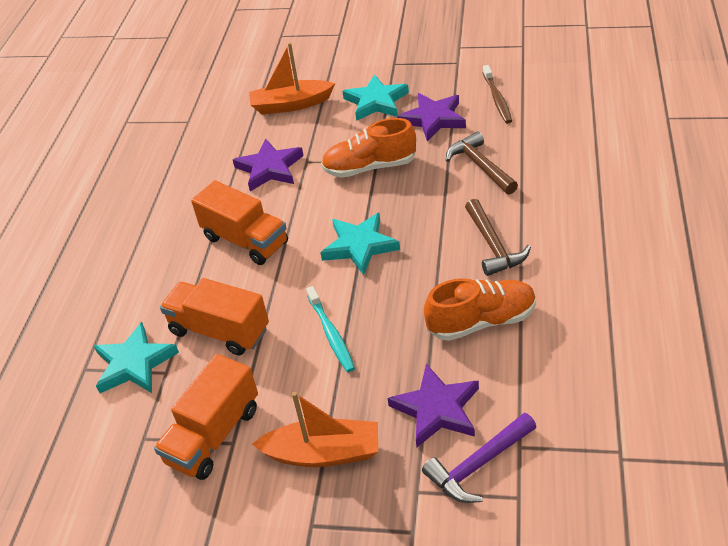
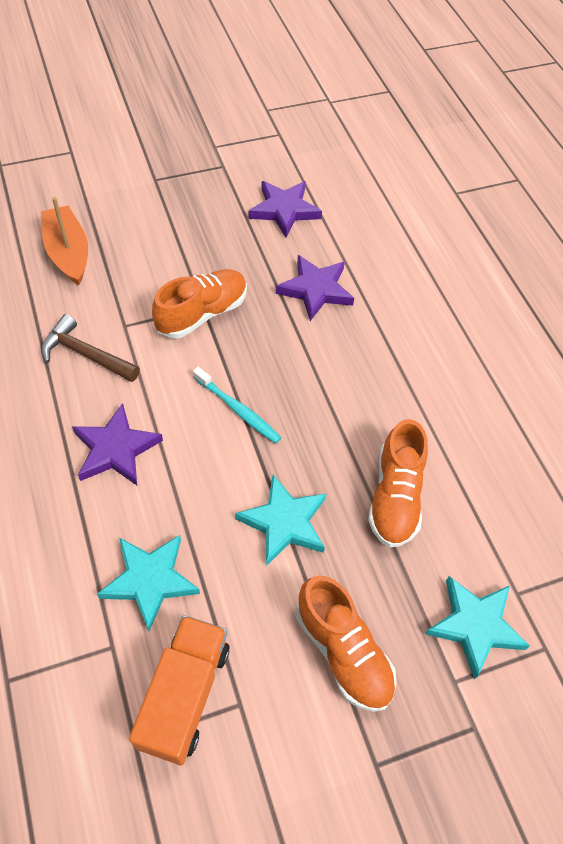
brown hammer: [446,131,518,195] [465,199,531,276] = 2 -> [41,314,140,382] = 1
brown toothbrush: [483,65,512,124] = 1 -> none = 0
orange boat: [249,42,335,114] [252,392,378,467] = 2 -> [41,197,88,285] = 1
orange shoe: [321,118,416,178] [424,278,536,341] = 2 -> [152,269,247,338] [296,575,396,712] [368,419,428,548] = 3
orange truck: [154,354,258,480] [160,278,269,355] [191,180,288,265] = 3 -> [129,615,230,765] = 1
purple hammer: [422,413,536,503] = 1 -> none = 0

